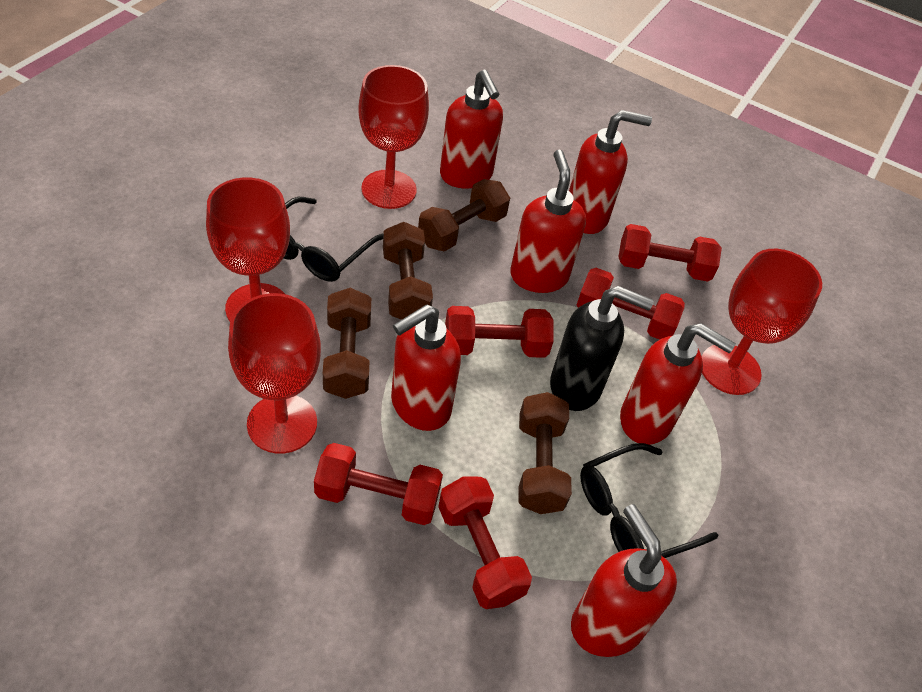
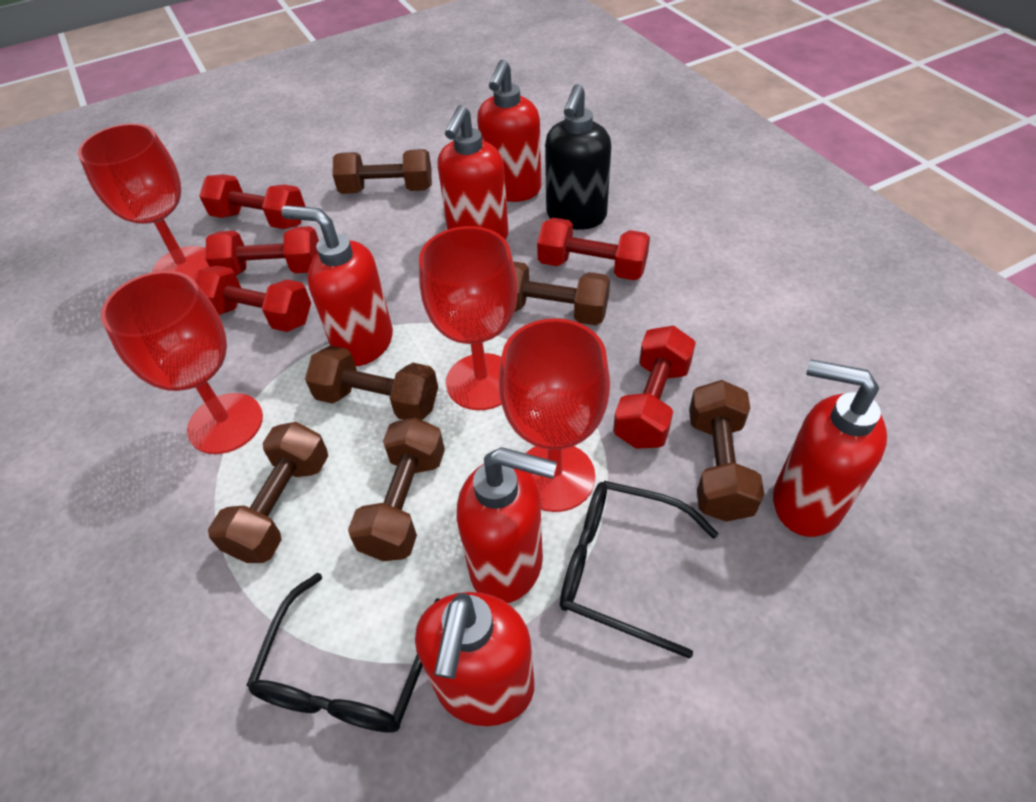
brown dumbbell: [323,288,371,399] [383,222,433,320] [418,179,510,252] [518,392,572,514] = 4 -> [208,422,328,563] [305,345,438,420] [333,149,432,194] [348,417,445,561] [513,261,610,325] [689,380,764,522] = 6

